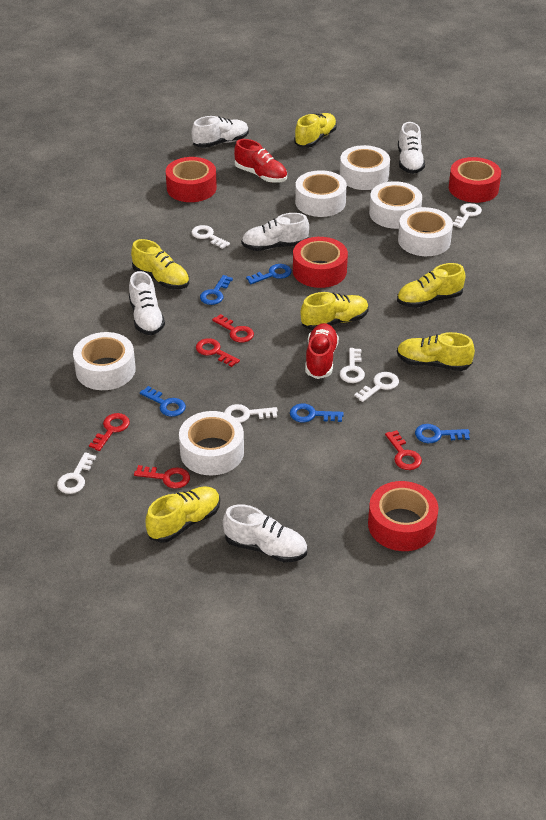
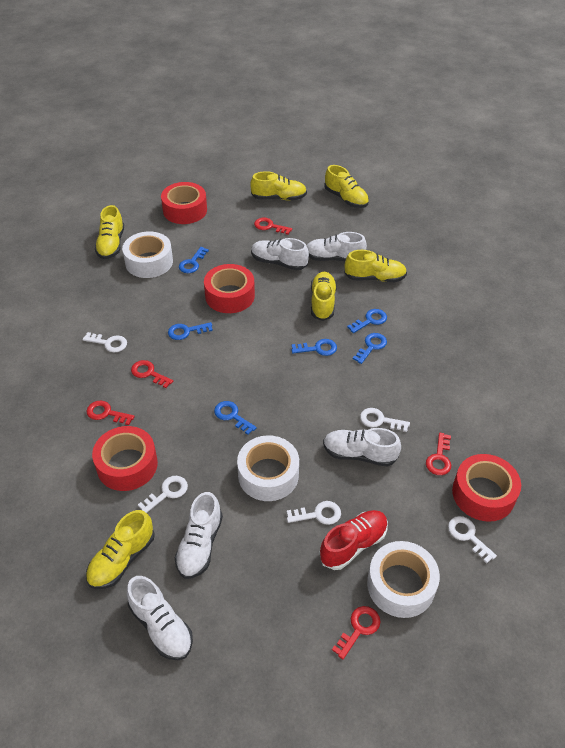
blue key: [140,386,186,417] [200,275,233,305] [246,264,292,284] [290,404,344,423] [415,424,470,443] = 5 -> [168,322,213,340] [179,247,209,273] [214,401,256,435] [291,339,337,356] [347,309,387,333] [353,333,387,364] = 6
red shoe: [234,139,287,183] [305,323,339,379] = 2 -> [319,510,388,570] = 1
white key: [57,452,96,494] [192,225,230,249] [224,404,278,423] [340,348,365,383] [354,372,399,402] [453,203,482,228] = 6 -> [83,332,127,352] [138,476,188,513] [287,501,341,525] [360,408,410,432] [448,516,497,563] = 5
white tape: [73,332,136,390] [179,411,244,475] [295,170,347,217] [340,145,390,190] [369,181,422,229] [398,207,453,256] = 6 -> [122,231,173,278] [237,435,299,501] [367,541,440,618] = 3

